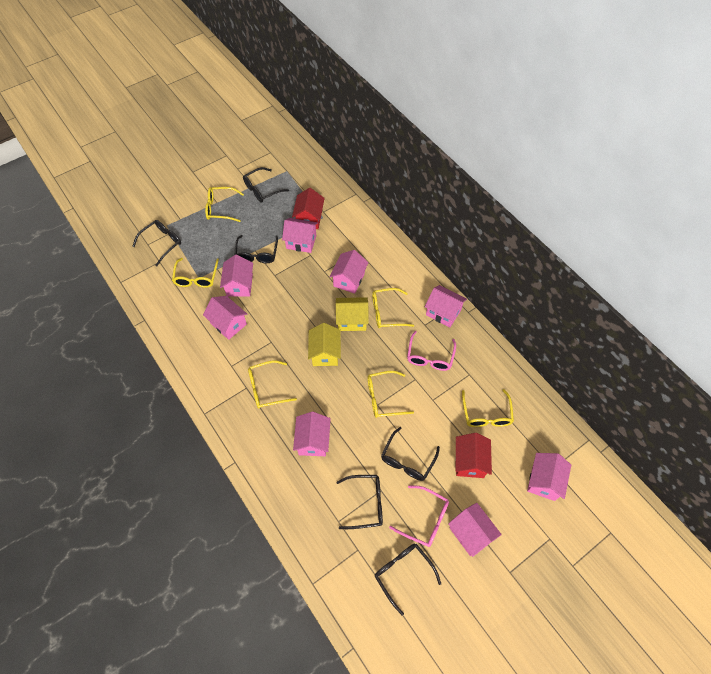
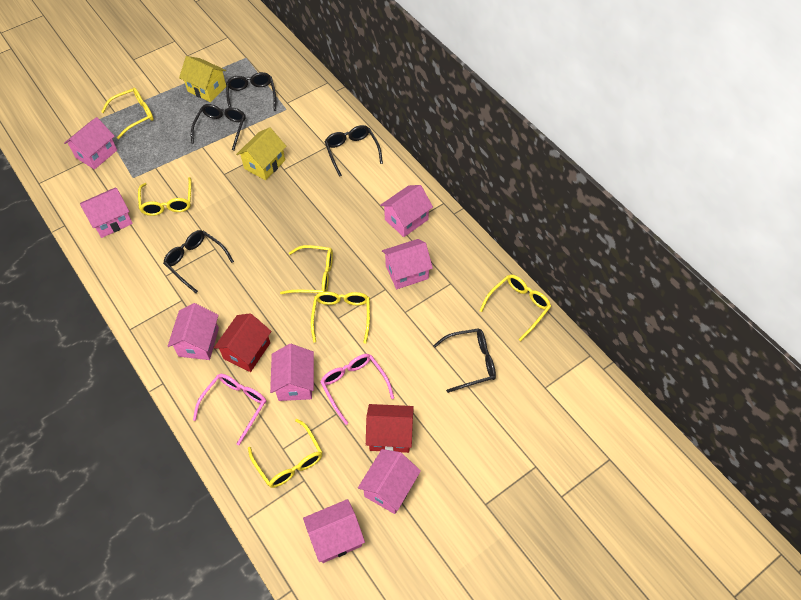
black glasses: [132,220,181,266] [235,235,278,263] [243,167,289,203] [337,475,383,529] [375,544,441,616] [381,427,440,481] = 6 -> [163,230,234,293] [191,104,246,150] [226,72,276,111] [325,125,383,177] [433,328,496,393] = 5

